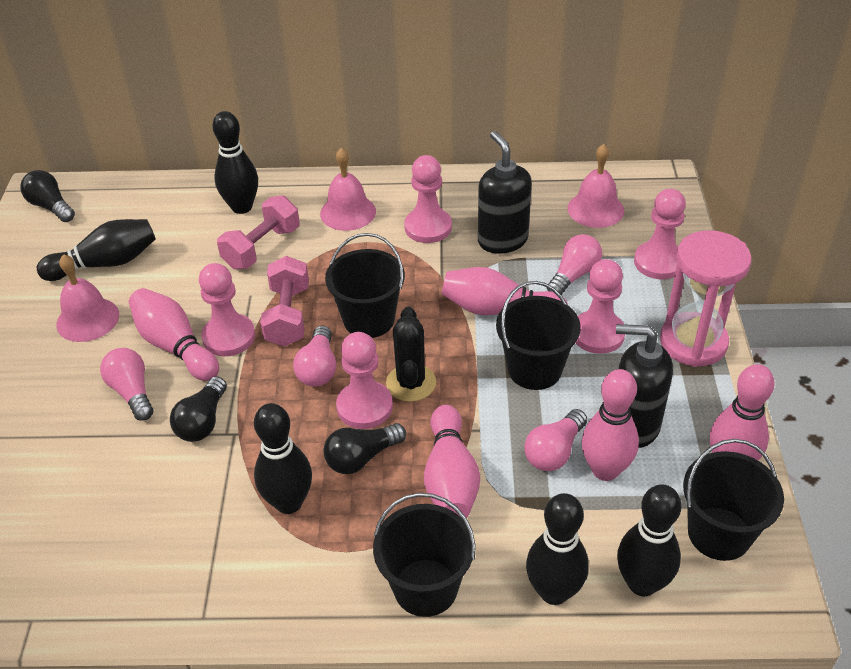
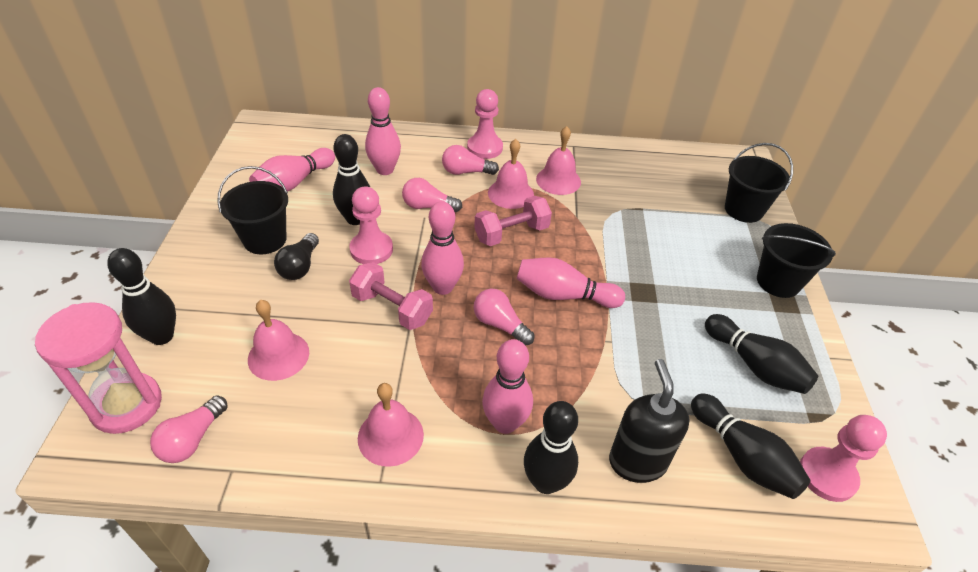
black bucket: [325,233,405,338] [373,493,476,617] [496,281,581,390] [683,439,784,561] = 4 -> [217,166,288,254] [725,143,793,223] [757,223,836,298] = 3
black cactus: [386,307,436,402] = 1 -> none = 0
black light bulb: [20,170,75,222] [170,376,227,442] [323,423,406,474] = 3 -> [274,233,319,280] = 1
black soap dispenser: [478,131,532,254] [616,324,673,448] = 2 -> [609,359,690,483] = 1
pink bell: [56,254,119,342] [320,148,376,231] [568,144,624,228] = 3 -> [248,300,309,381] [358,383,424,467] [488,139,534,209] [536,126,581,195] = 4
pink pawn: [199,263,255,356] [336,332,393,429] [404,155,452,243] [576,259,625,354] [634,189,686,279] = 5 -> [349,187,393,264] [467,89,503,159] [800,415,887,502] = 3

